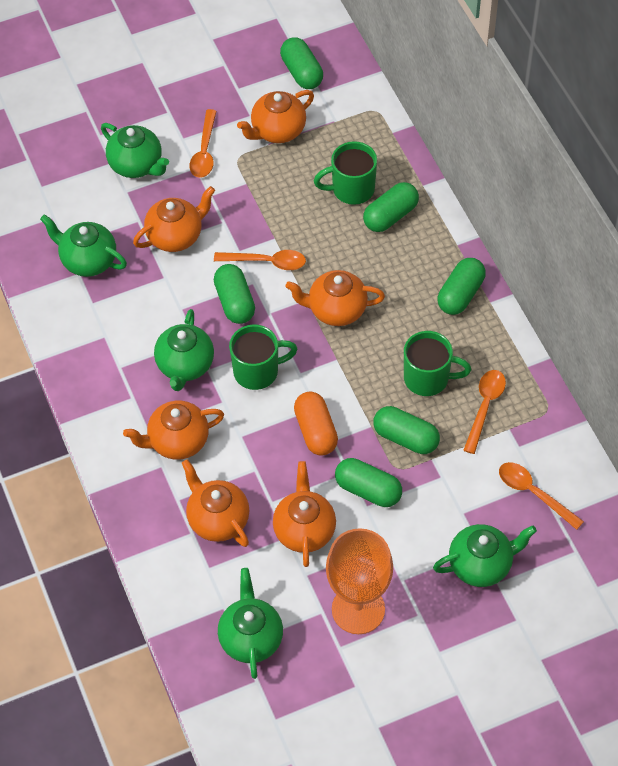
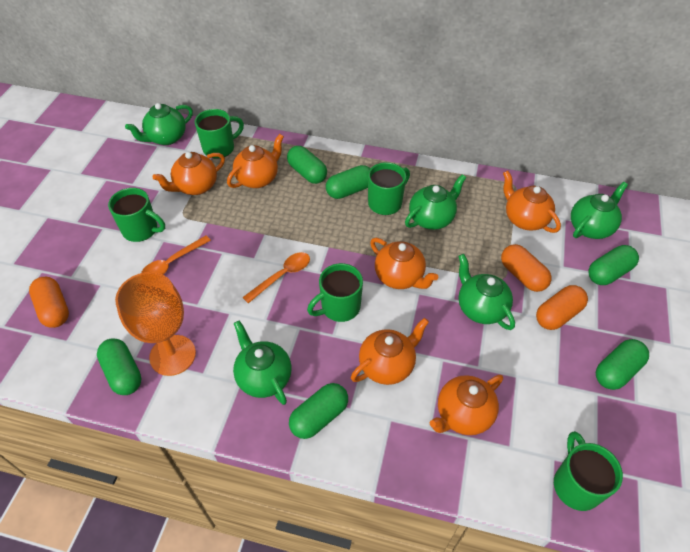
green mug: [229,324,297,390] [314,141,377,205] [404,331,471,396] = 3 -> [108,188,165,242] [195,109,244,159] [307,263,363,322] [368,162,410,215] [554,431,623,511] = 5
orange capsule: [294,392,338,456] = 1 -> [29,277,69,328] [501,244,551,292] [536,285,588,330] = 3
orange spoon: [189,109,217,178] [214,250,306,270] [463,370,506,454] [499,462,584,530] = 4 -> [141,236,211,275] [242,252,310,303] = 2

